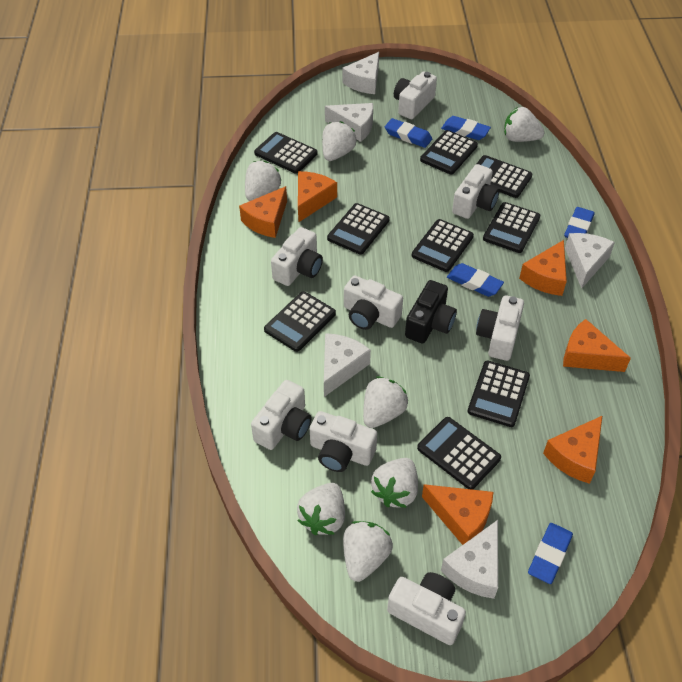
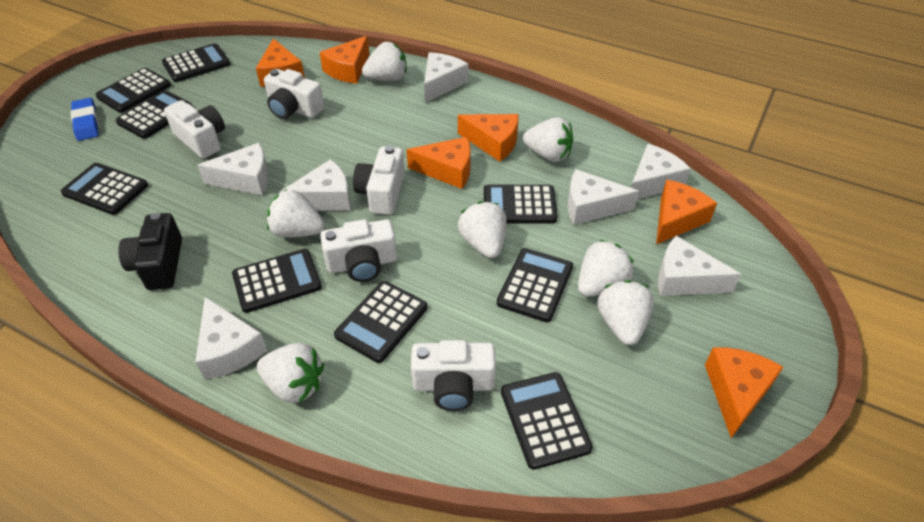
blue eraser: [385,118,432,148] [441,116,491,140] [447,263,504,297] [528,523,573,584] [564,207,595,238] = 5 -> [70,98,99,141] = 1
white camera: [251,380,311,450] [271,227,323,286] [310,411,377,472] [344,276,403,330] [387,572,466,645] [394,72,437,119] [452,164,500,219] [476,295,524,361] = 8 -> [164,100,225,159] [264,69,324,119] [320,219,397,282] [353,146,405,215] [411,340,496,411] = 5
white cheese: [324,333,371,397] [325,103,373,142] [342,52,379,94] [441,520,498,599] [565,233,615,289] = 5 -> [196,297,267,379] [197,143,269,195] [279,159,351,211] [424,52,468,103] [568,169,639,225] [631,144,691,199] [658,236,741,296] = 7

